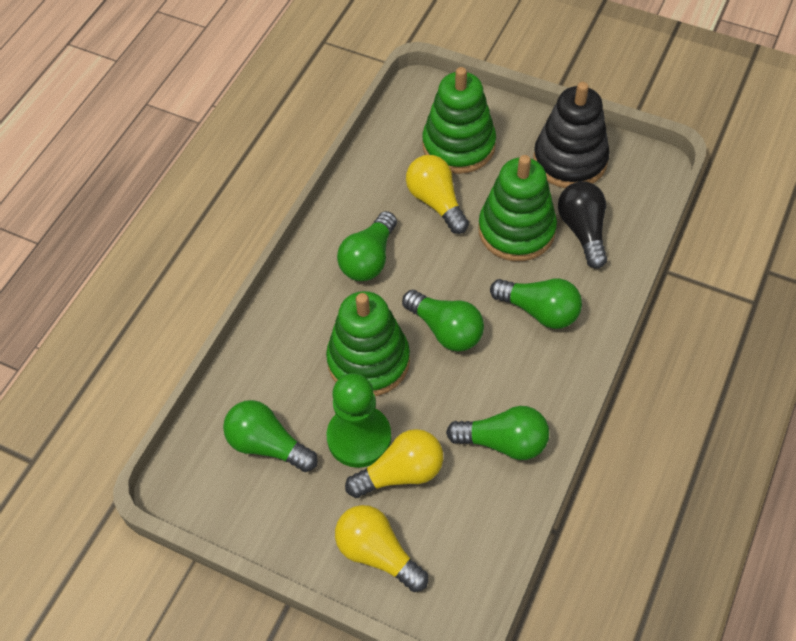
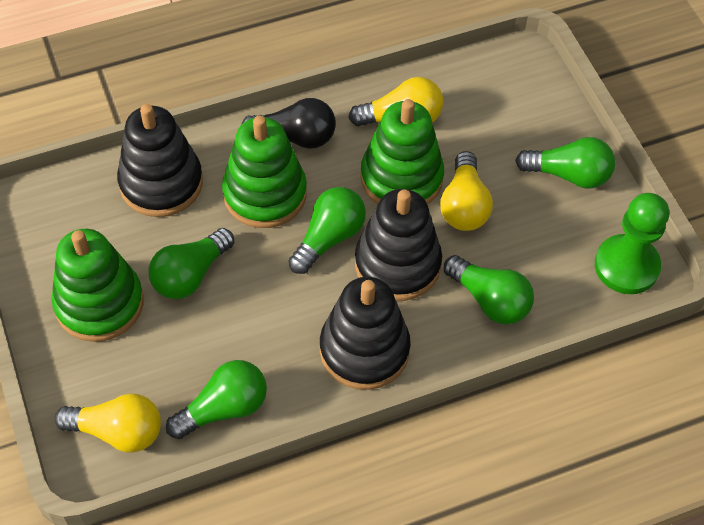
black stacking toy: [533,82,610,188] = 1 -> [117,104,203,217] [320,277,411,390] [355,189,442,301] = 3

